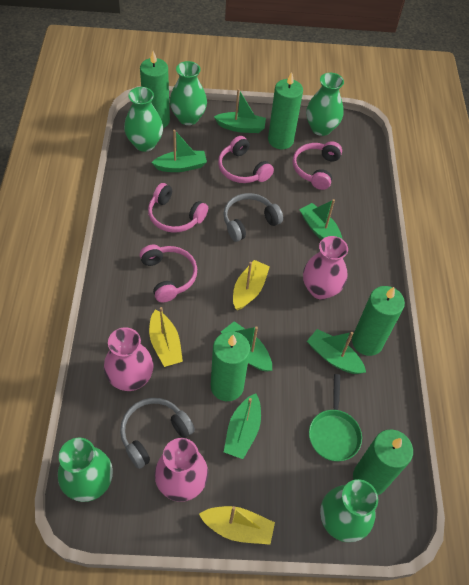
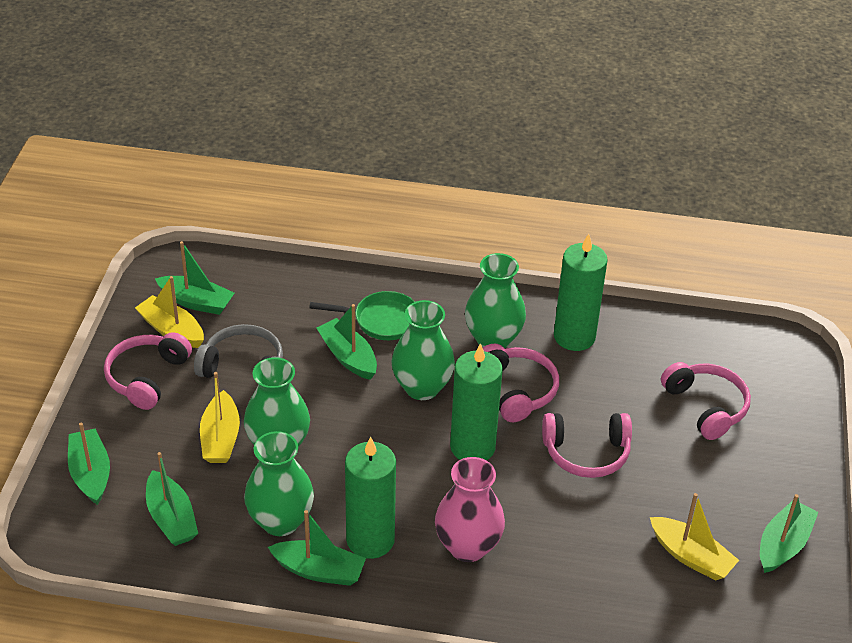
green candle: [140,51,170,128] [211,331,250,401] [268,72,303,149] [352,286,405,356] [353,429,413,495] = 5 -> [345,437,396,559] [450,343,503,460] [554,234,608,351] = 3
green vase: [58,438,113,502] [124,87,163,152] [170,61,207,125] [306,73,344,136] [320,479,378,542] = 5 -> [244,357,310,447] [244,431,314,536] [391,300,455,400] [465,253,526,348] = 4
grey headphones: [120,398,195,469] [223,193,283,242] = 2 -> [194,324,283,378] = 1
pink vase: [104,327,154,391] [155,438,208,502] [303,236,348,300] = 3 -> [435,457,505,562] = 1

